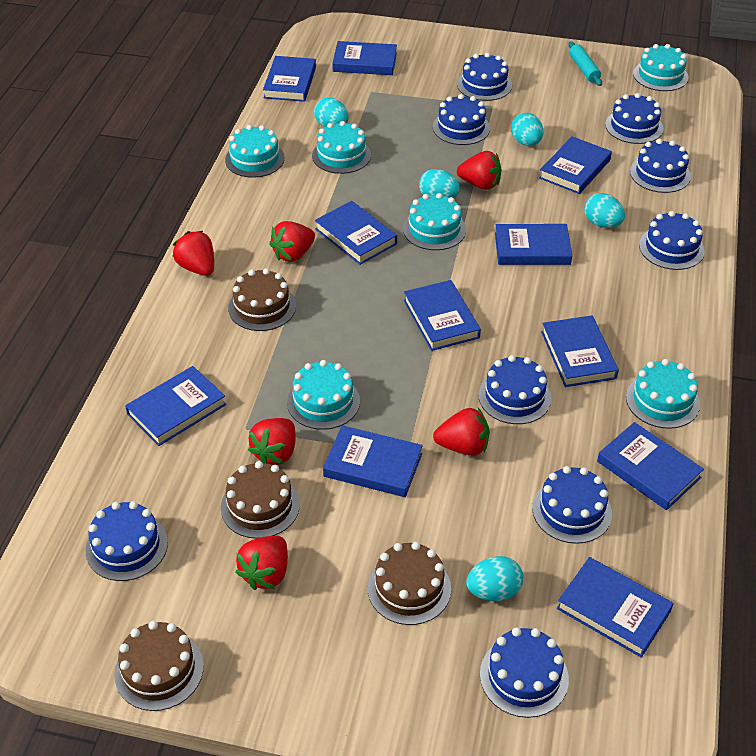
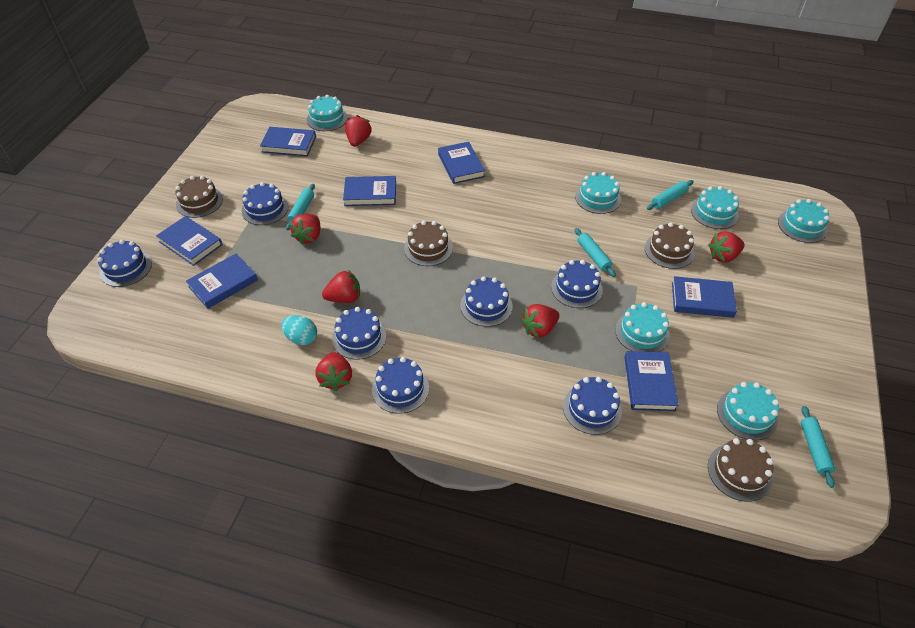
blue book: [125,366,226,446] [263,56,316,102] [315,201,397,265] [323,425,423,497] [332,41,397,75] [404,280,481,351] [495,224,572,265] [539,136,612,194] [541,315,619,387] [557,557,674,658] [597,422,704,510] = 11 -> [156,216,223,266] [186,254,258,309] [260,127,316,156] [343,176,396,206] [438,142,485,184] [624,351,679,411] [672,276,737,318] = 7
blue cake: [86,501,168,581] [433,94,490,145] [457,53,512,101] [478,355,552,424] [480,627,569,718] [532,466,612,544] [605,93,663,144] [630,139,691,193] [639,211,705,270] = 9 -> [97,240,152,287] [242,182,289,225] [332,307,386,360] [372,357,429,414] [460,276,513,327] [551,260,603,308] [563,377,622,435] = 7
turquoise egg: [314,97,349,127] [419,169,460,198] [466,556,523,601] [511,113,543,146] [584,193,625,228] = 5 -> [281,315,317,345] = 1
turquoise rolling pin: [568,41,602,86] = 1 -> [286,184,315,230] [575,228,616,277] [647,180,694,210] [801,406,835,488] = 4

